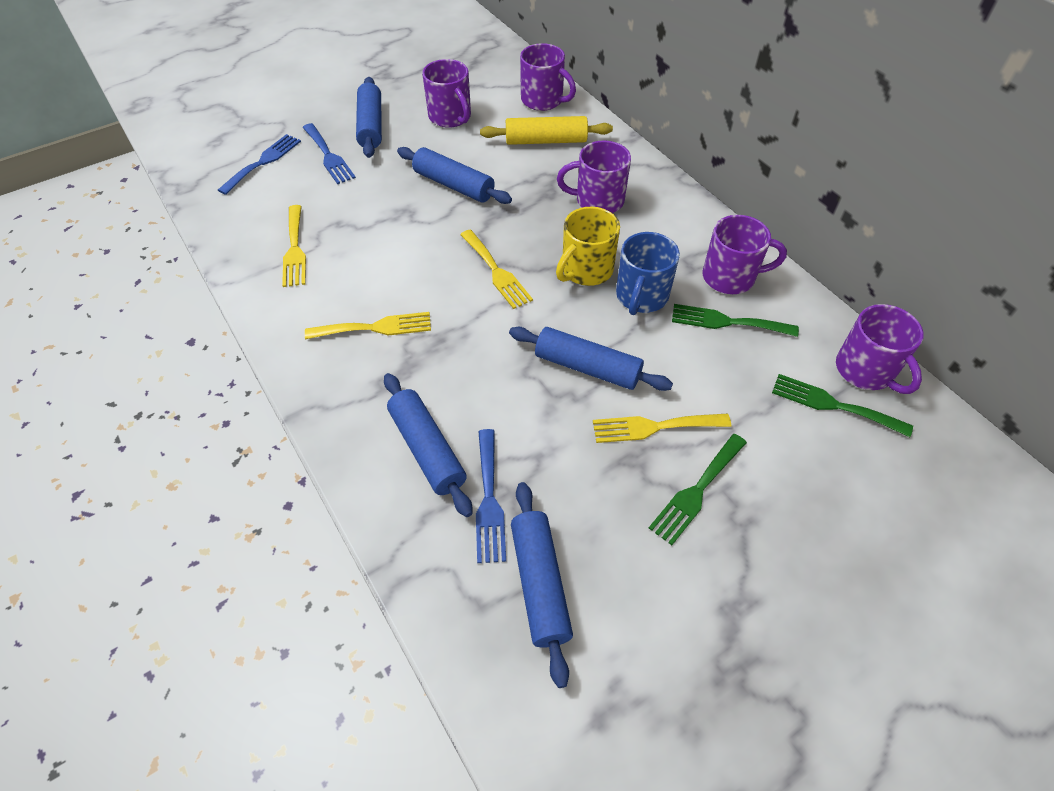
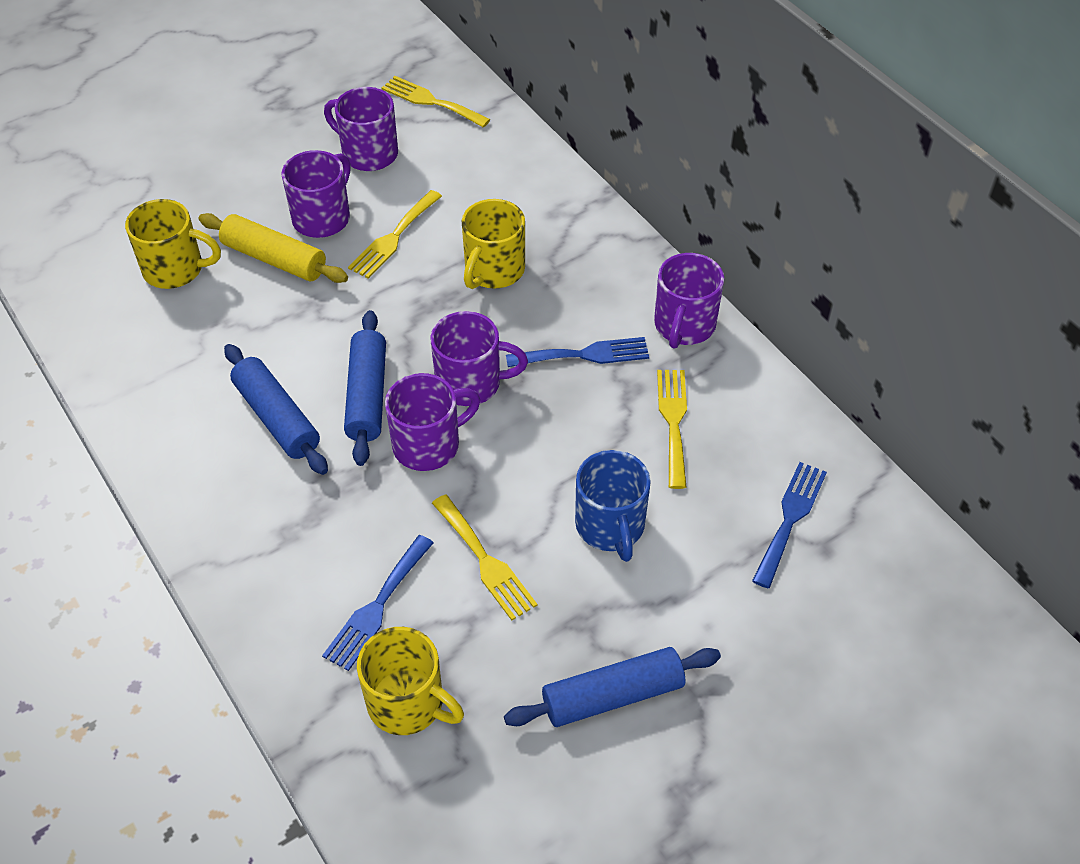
blue rolling pin: [356,77,382,158] [384,373,473,517] [397,147,512,204] [509,327,673,391] [511,482,573,688] = 5 -> [224,344,328,475] [344,310,386,466] [504,647,721,727] = 3
green fork: [649,434,747,545] [672,304,799,337] [772,374,913,437] = 3 -> none = 0
yellow mug: [556,207,620,286] = 1 -> [125,199,221,289] [357,627,464,735] [462,199,525,289] = 3

